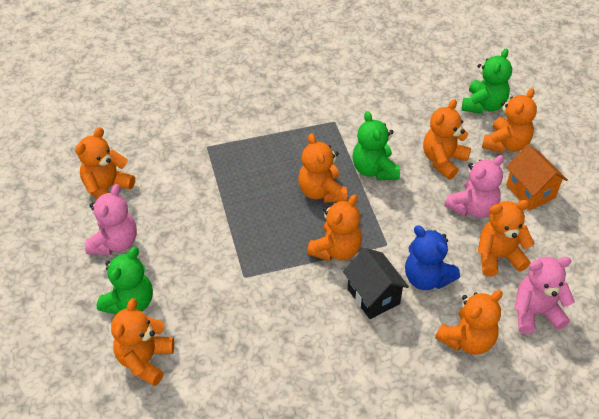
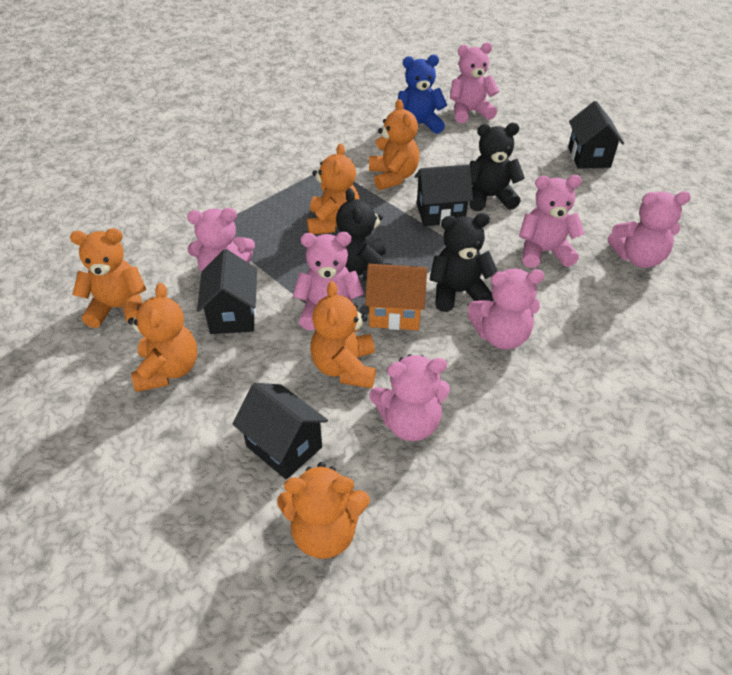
black house: [343,248,409,319] = 1 -> [197,249,257,334] [233,383,328,480] [415,164,473,226] [568,101,624,169] = 4
black teddy bear: none = 0 -> [336,188,392,281] [429,213,498,312] [469,123,525,211] = 3
green teddy bear: [97,247,153,314] [352,111,400,180] [461,49,512,114] = 3 -> none = 0
orange teddy bear: [75,127,135,200] [111,298,174,386] [298,133,347,203] [307,194,362,261] [423,99,471,179] [435,290,503,355] [478,200,534,277] [482,88,537,153] = 8 -> [70,228,146,328] [128,283,197,392] [277,462,370,559] [307,143,360,234] [310,281,376,388] [369,99,420,190] = 6
pink teddy bear: [85,184,137,255] [444,155,504,218] [514,257,575,334] = 3 -> [187,208,255,272] [293,232,364,330] [369,354,450,441] [450,42,499,123] [467,268,545,350] [519,175,585,268] [608,191,691,268] = 7

